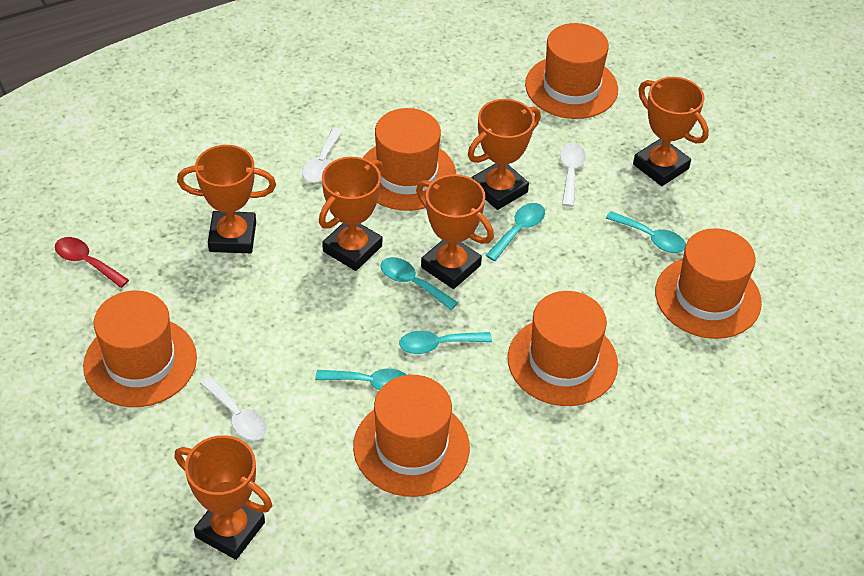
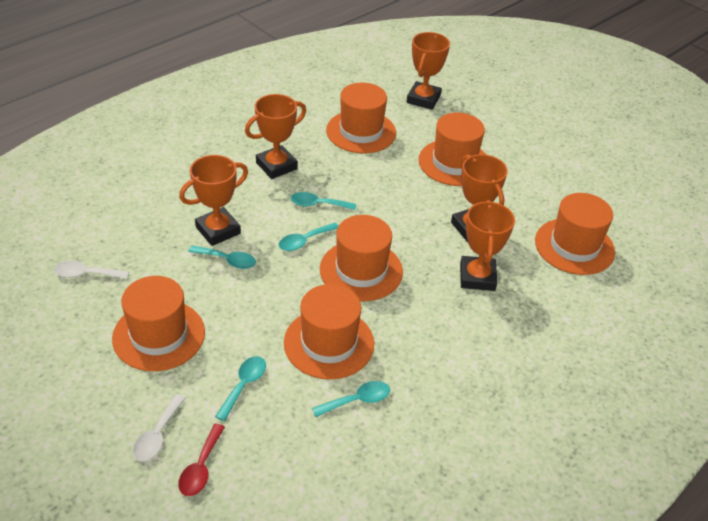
orange trophy: [175,435,272,560] [177,145,276,253] [319,157,383,271] [416,174,494,289] [468,99,541,210] [633,77,709,186] = 6 -> [179,155,248,246] [245,94,306,179] [407,32,450,110] [451,154,508,242] [460,200,515,291] = 5
white spoon: [199,376,267,441] [302,128,343,183] [560,143,586,207] = 3 -> [54,261,129,279] [133,394,185,462] = 2

